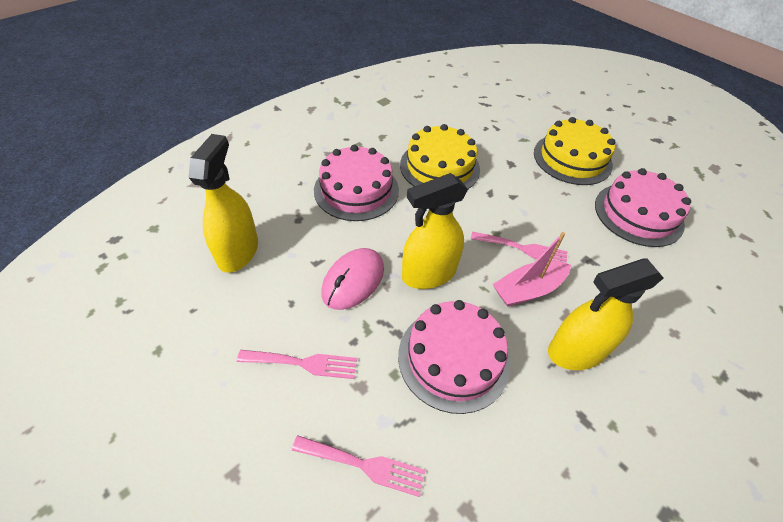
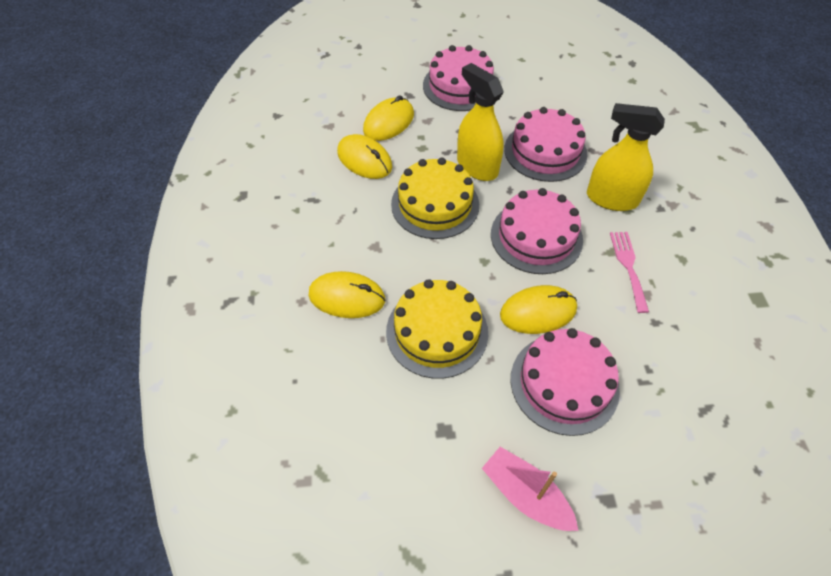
pink cake: [314,145,399,221] [398,300,510,414] [595,168,691,247] = 3 -> [423,45,494,111] [491,188,583,274] [504,107,587,182] [511,328,620,436] = 4
pink fork: [237,350,357,379] [292,436,426,497] [471,231,567,264] = 3 -> [610,232,649,313] = 1
pink mouse: [321,248,384,310] = 1 -> none = 0
yellow mouse: none = 0 -> [308,271,385,318] [337,134,392,179] [363,95,414,141] [500,285,577,334] = 4
yellow spray bottle: [188,134,258,273] [402,173,468,289] [548,258,664,370] = 3 -> [457,63,504,181] [587,103,665,211] = 2

